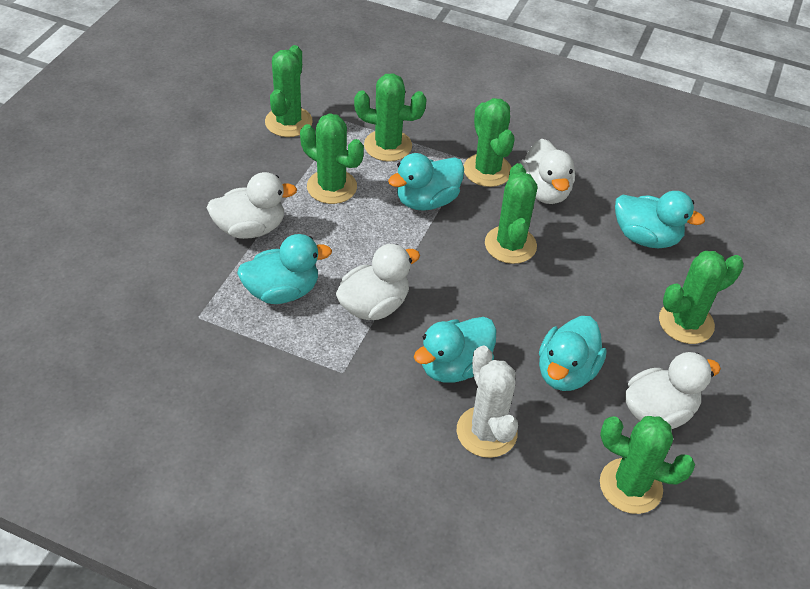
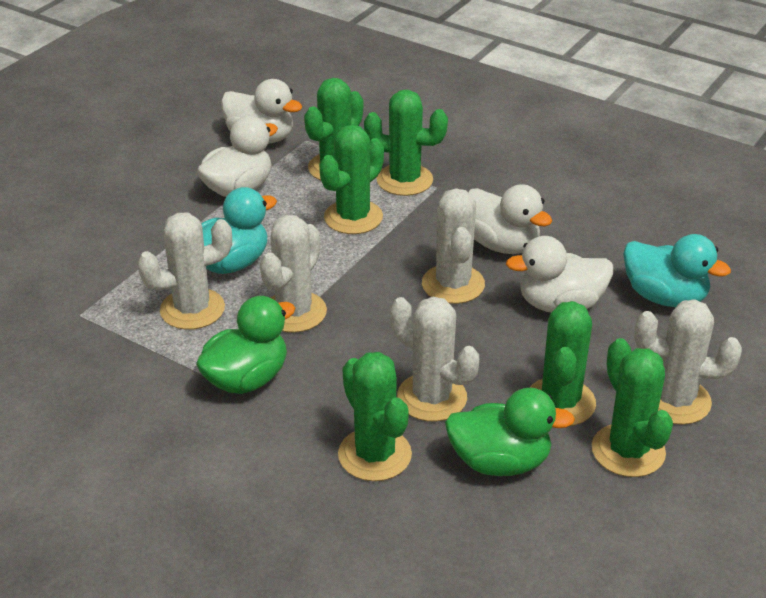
green cactus: [265,45,313,137] [300,113,364,204] [354,73,427,162] [464,98,514,187] [485,163,537,264] [600,416,695,514] [659,251,744,344] = 7 -> [304,78,363,180] [319,125,384,234] [338,352,412,481] [364,90,448,196] [529,301,596,426] [592,338,673,477] = 6
green duck: none = 0 -> [196,296,295,394] [445,388,575,476] = 2
turquoise duck: [237,234,332,304] [388,153,464,211] [414,317,496,383] [539,316,607,391] [615,191,705,248] = 5 -> [201,187,277,274] [623,234,731,307] = 2
white cactus: [457,345,518,458] = 1 -> [137,213,232,330] [260,215,327,333] [390,297,479,422] [422,188,485,304] [634,299,742,425] = 5

